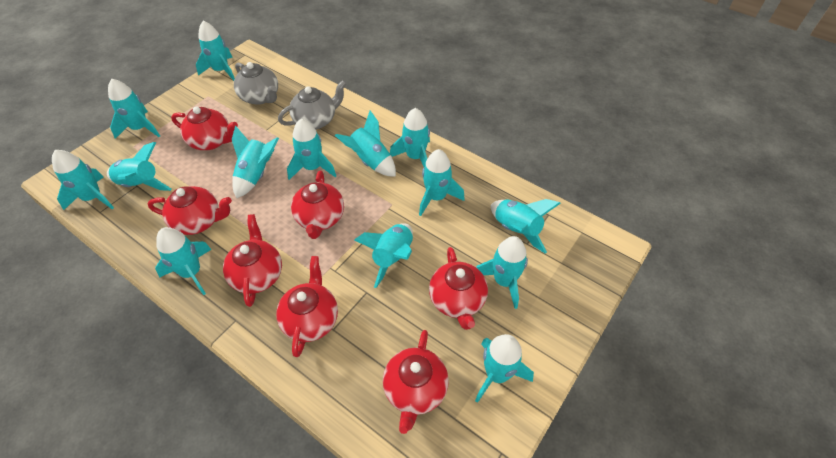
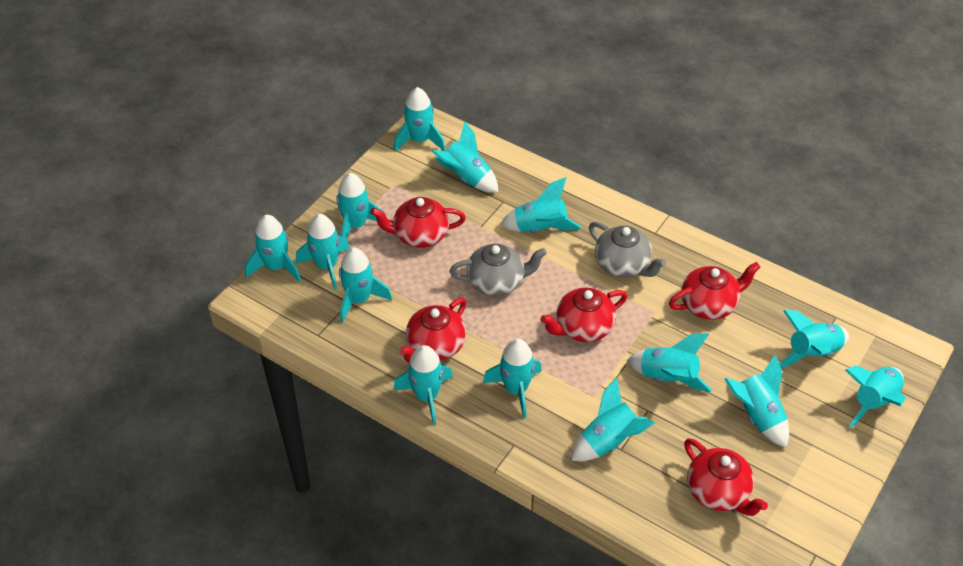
red teapot: [147,186,232,235] [171,107,238,150] [223,214,282,307] [276,256,338,357] [291,171,344,239] [383,330,449,434] [429,247,488,330] = 7 -> [370,197,466,248] [399,298,467,363] [540,287,627,342] [669,262,760,320] [684,438,768,516] = 5

